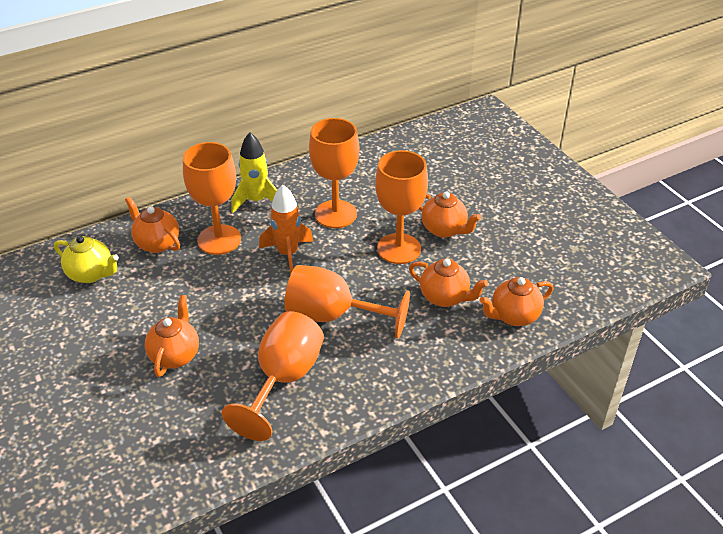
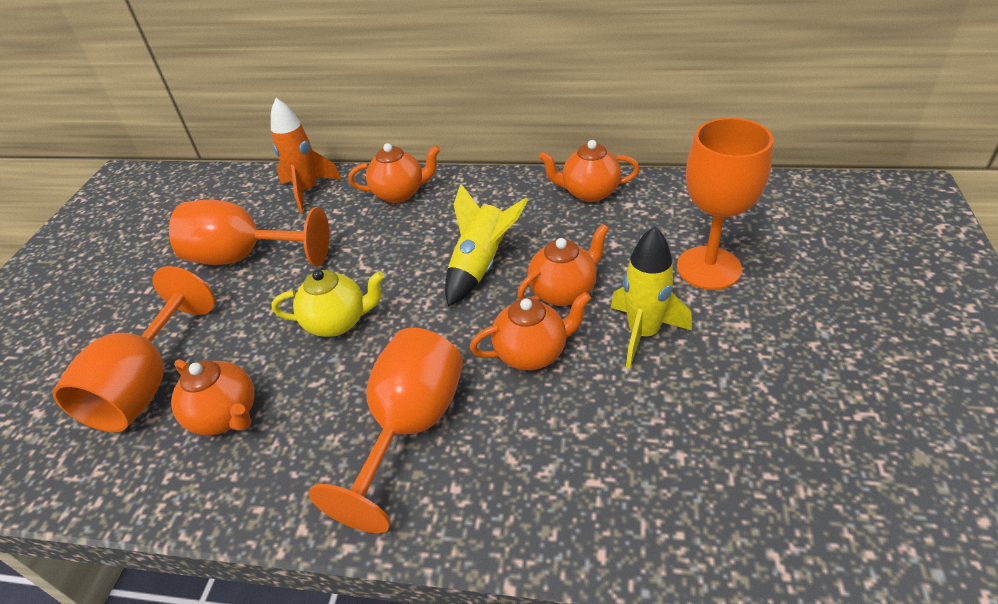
orange goblet: [183,142,241,255] [222,311,324,441] [284,265,410,339] [309,118,360,228] [375,150,428,264] = 5 -> [52,266,215,432] [169,200,329,266] [309,327,463,533] [677,118,773,290] = 4
yellow rocket: [231,132,277,213] = 1 -> [445,184,528,307] [611,226,692,369] = 2

